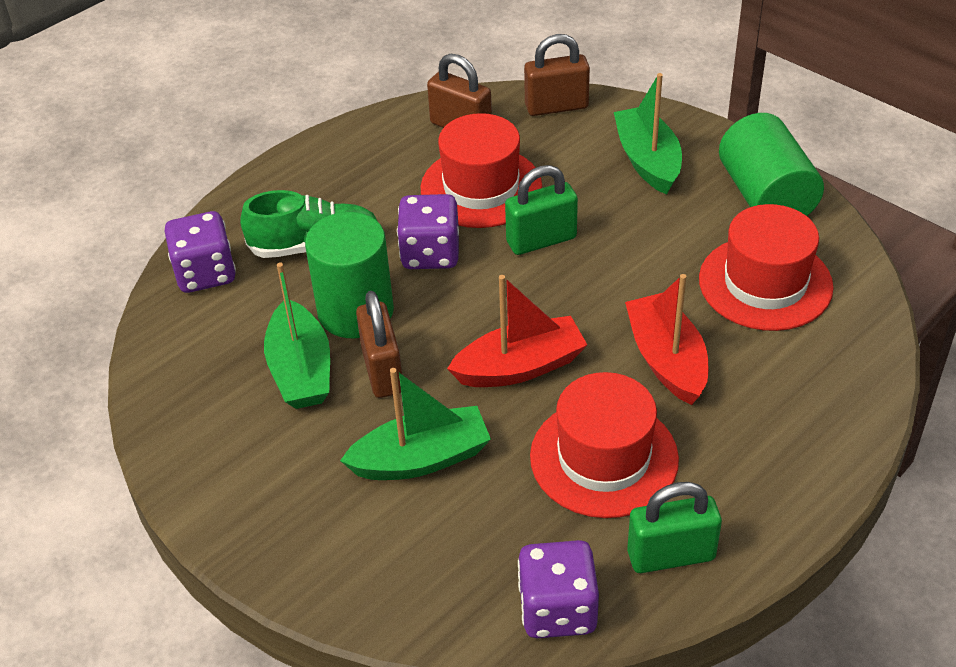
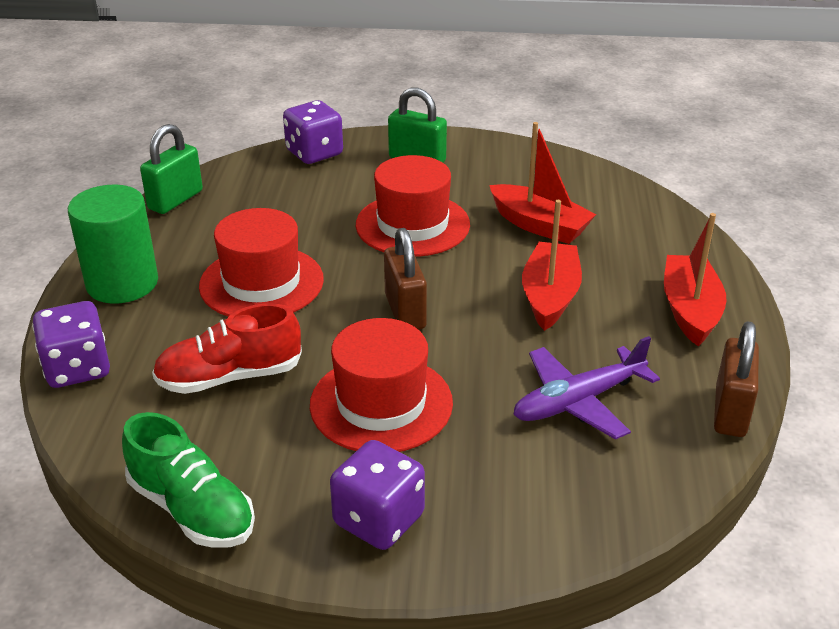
brown padlock: [356,291,402,398] [427,54,492,128] [524,34,590,116] = 3 -> [384,228,427,330] [714,321,759,437] = 2
green boat: [264,262,330,409] [340,368,491,480] [614,73,682,195] = 3 -> none = 0
green cylinder: [305,212,394,338] [719,113,824,216] = 2 -> [68,185,158,304] = 1
purple plane: none = 0 -> [513,336,660,440] = 1
red boat: [447,275,587,387] [625,274,708,405] = 2 -> [489,122,596,244] [522,200,582,331] [664,213,726,346] = 3
red shoe: none = 0 -> [152,304,302,394] = 1

